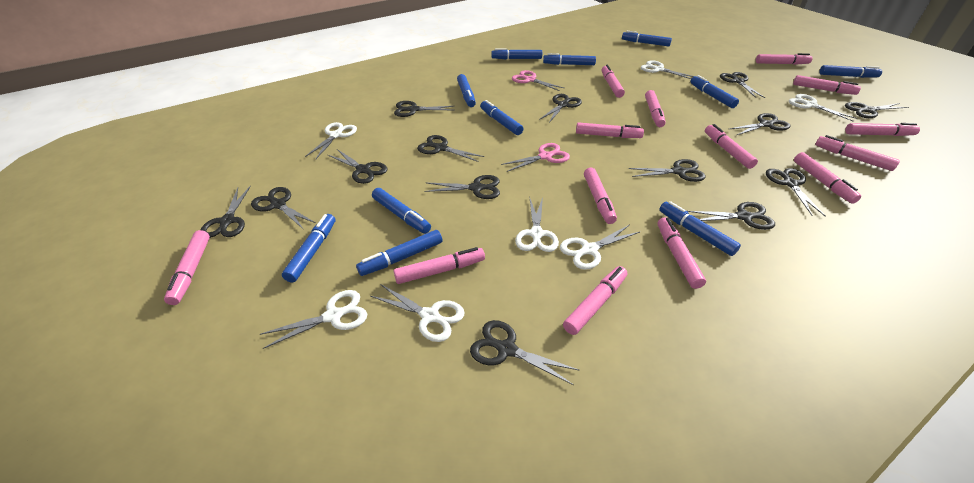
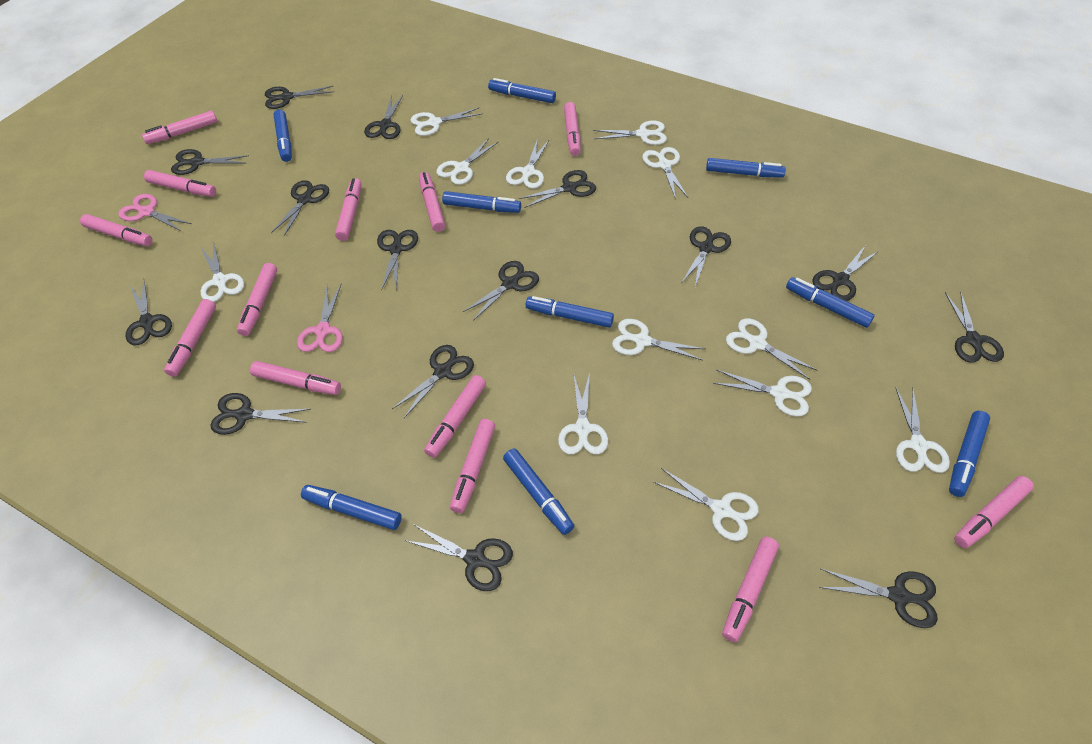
black scissors: [200,185,251,238] [251,187,316,229] [328,149,387,184] [394,101,454,117] [417,135,484,162] [424,175,500,199] [470,320,580,385] [539,94,582,123] [629,159,706,182] [687,202,775,230] [720,72,765,98] [730,113,790,135] [766,168,825,216] [845,102,909,118] = 14 -> [125,279,172,345] [171,149,249,175] [210,393,310,435] [265,86,334,109] [271,180,329,236] [364,95,403,139] [377,230,418,291] [392,345,474,418] [405,524,513,591] [463,261,539,321] [519,170,596,208] [681,226,731,287] [812,246,877,301] [819,569,938,628] [945,291,1004,363] = 15
blue marker: [282,214,335,282] [356,230,443,276] [372,188,431,234] [457,74,476,107] [480,100,523,135] [492,48,542,60] [543,53,596,65] [622,31,672,46] [659,201,741,256] [690,75,739,108] [819,65,882,78] = 11 -> [273,110,292,162] [301,485,402,530] [442,191,521,213] [488,78,556,103] [503,448,575,535] [526,296,614,328] [706,158,786,178] [786,277,875,328] [949,411,990,497] = 9
pink marker: [164,230,210,305] [394,247,485,284] [563,266,627,335] [576,122,644,138] [584,167,617,224] [602,65,625,98] [645,90,666,127] [657,217,706,289] [705,124,758,169] [756,53,813,65] [793,75,861,95] [794,152,861,204] [815,135,900,171] [845,123,920,136] = 14 -> [80,214,153,246] [142,111,218,144] [144,170,216,197] [164,299,216,377] [237,263,278,336] [250,361,341,395] [335,178,362,241] [419,172,445,232] [424,375,486,458] [450,419,495,513] [564,102,581,156] [722,537,779,642] [954,476,1034,548] = 13
white scissors: [260,290,367,349] [305,122,357,159] [371,284,465,342] [515,197,559,252] [560,224,640,270] [641,60,694,79] [789,94,858,121] = 7 -> [201,241,244,302] [410,108,482,136] [436,138,499,185] [506,138,549,189] [558,372,608,454] [593,121,667,145] [612,319,705,361] [642,147,688,199] [653,468,759,541] [713,370,812,416] [726,318,818,380] [896,388,950,473] = 12

